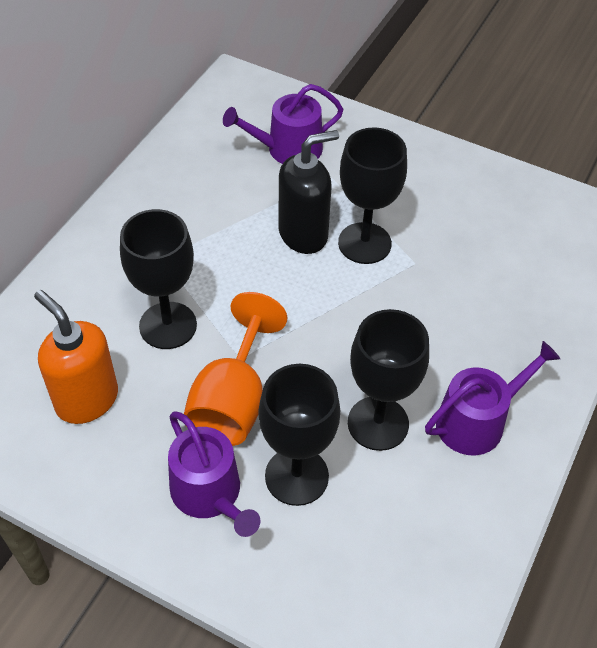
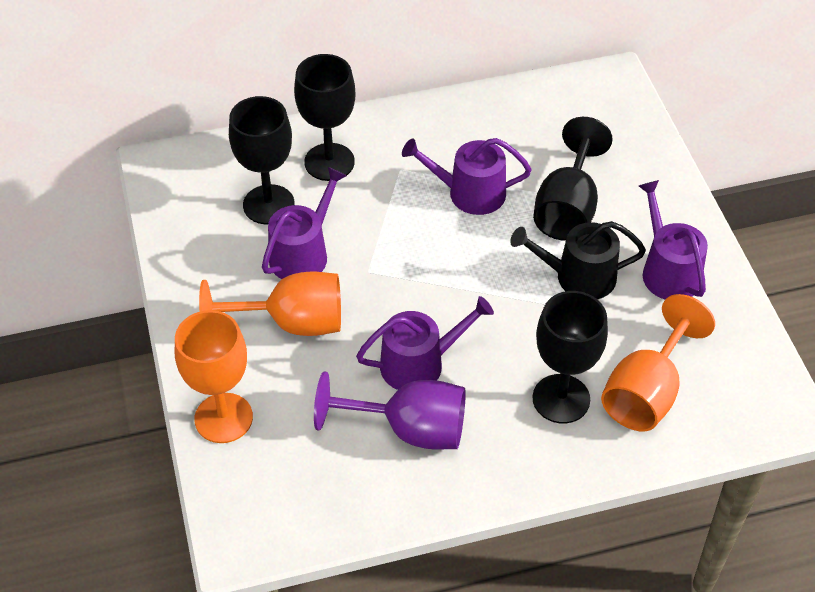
black soap dispenser: [279,130,339,254] = 1 -> none = 0
black watering can: none = 0 -> [510,221,646,299] = 1
orange goblet: [184,292,287,446] = 1 -> [175,310,253,443] [199,272,341,336] [601,294,715,431] = 3
orange soap dispenser: [34,290,118,424] = 1 -> none = 0
purple goblet: none = 0 -> [314,371,466,449] = 1
purple watering can: [168,411,260,537] [223,84,344,164] [425,341,560,456] = 3 -> [262,167,347,279] [356,296,494,390] [402,138,531,215] [639,180,708,299] = 4

